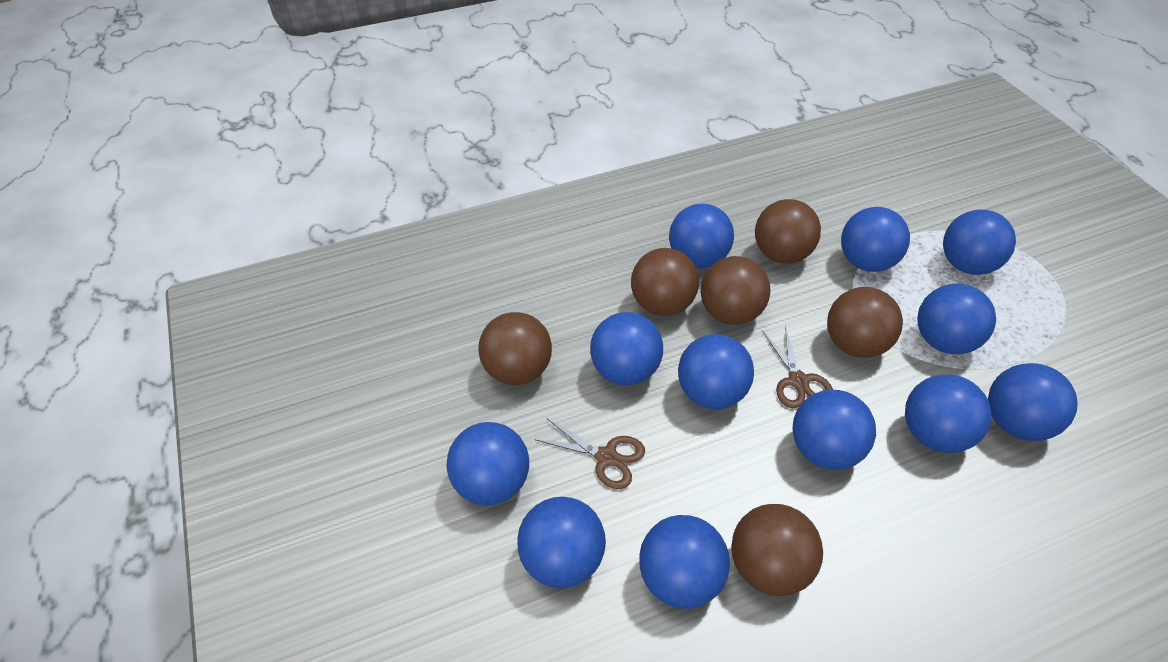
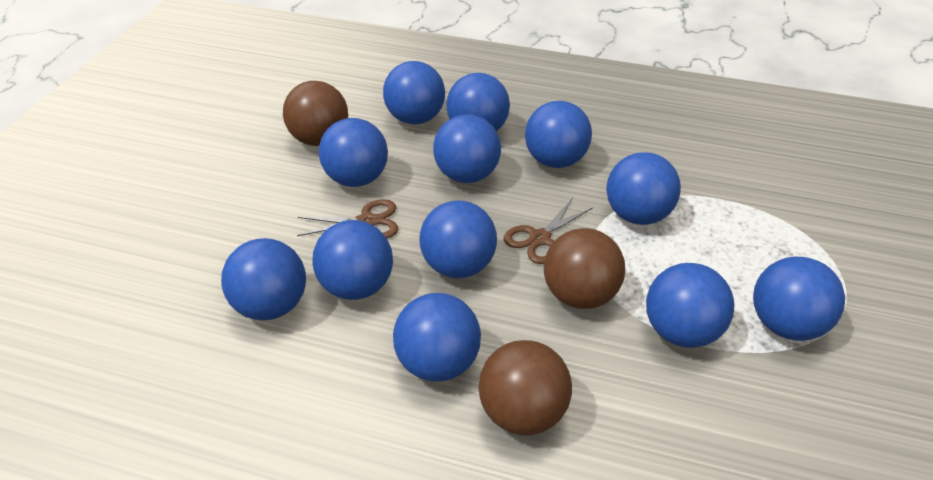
brown ball: [478,312,552,385] [631,248,699,316] [700,256,770,325] [731,504,823,596] [755,199,821,264] [827,287,903,358] = 6 -> [283,81,348,146] [478,340,572,435] [544,228,625,309] = 3

